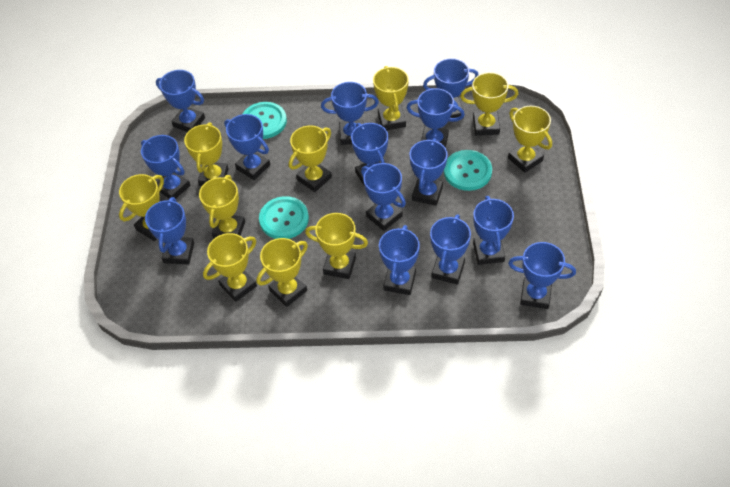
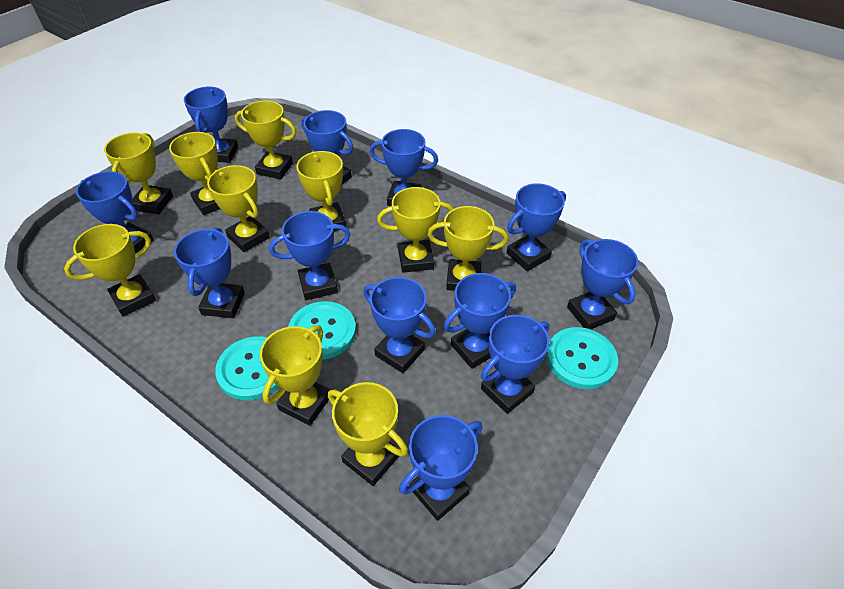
blue trophy: [141,135,191,199] [145,197,194,264] [156,70,205,132] [224,114,270,180] [321,82,379,145] [351,123,388,187] [361,163,406,231] [379,225,420,295] [407,88,465,148] [409,138,448,206] [423,58,479,118] [430,214,471,284] [473,196,514,265] [508,242,576,309] = 14 -> [76,171,154,253] [174,227,245,318] [184,87,238,163] [269,211,350,300] [301,110,353,185] [363,277,436,373] [370,129,438,206] [399,415,482,521] [444,273,516,369] [481,315,549,414] [506,183,566,271] [567,239,638,329] = 12

